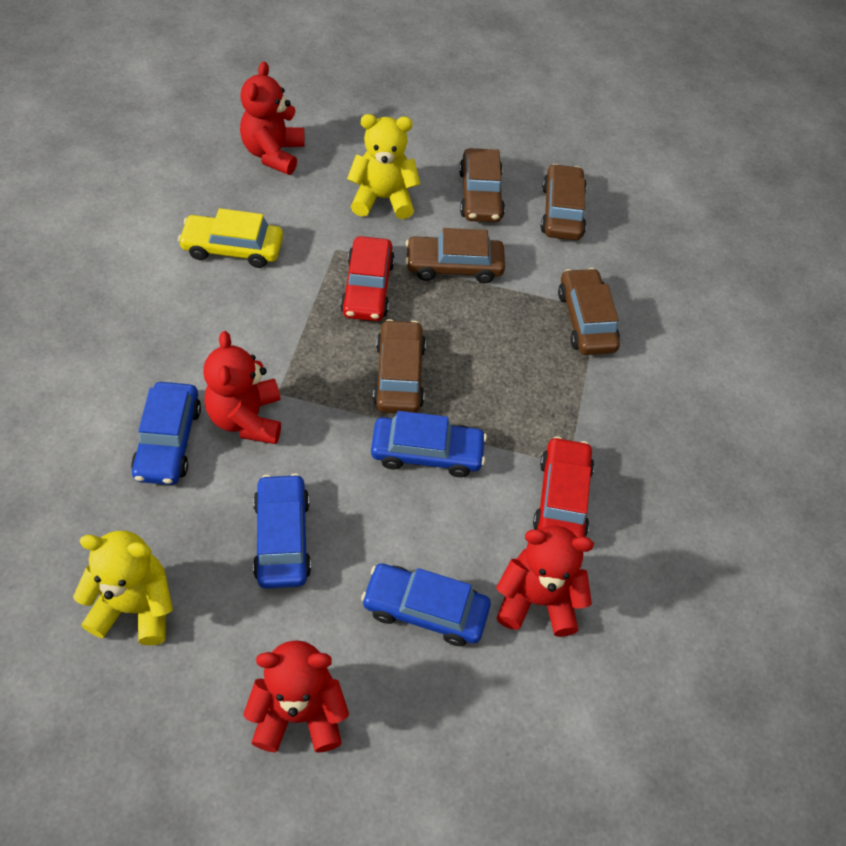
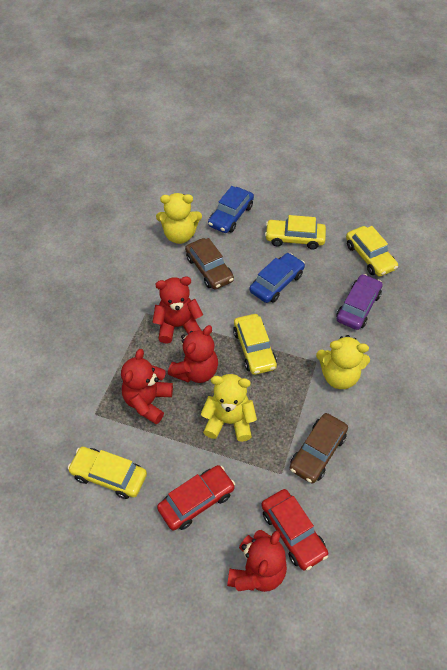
blue car: [131,382,201,485] [253,473,311,589] [361,563,491,646] [371,411,487,477] = 4 -> [208,186,254,233] [250,253,305,303] = 2
brown car: [373,319,426,413] [405,228,505,283] [459,148,505,222] [540,164,587,240] [558,268,620,355] = 5 -> [185,238,234,290] [290,413,348,484] = 2
purple car: none = 0 -> [336,274,383,330] = 1
yellow car: [178,208,283,268] = 1 -> [68,447,147,499] [233,314,277,375] [265,215,326,250] [346,226,398,277] = 4
yellow teddy bear: [73,531,173,646] [347,114,420,219] = 2 -> [156,193,202,244] [201,374,257,442] [316,335,370,389] = 3

